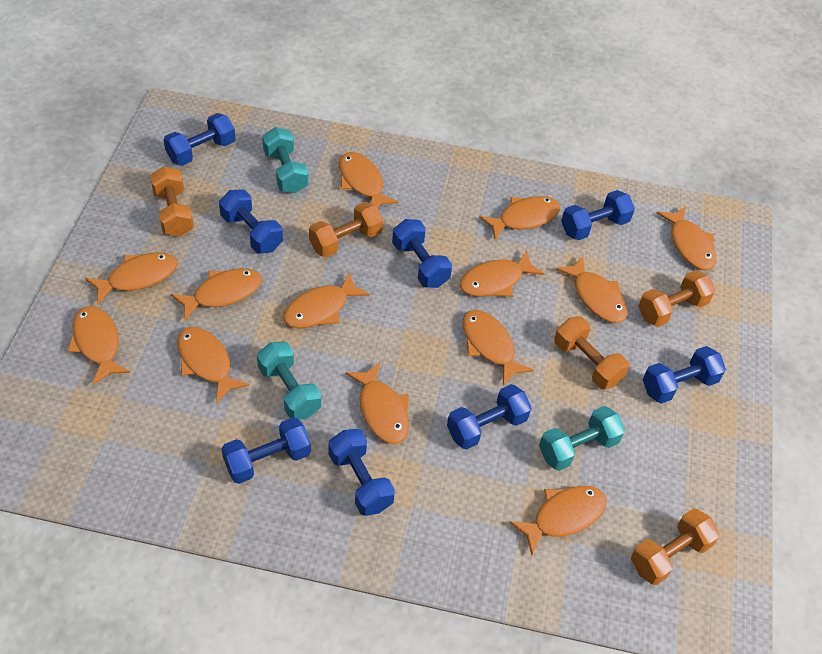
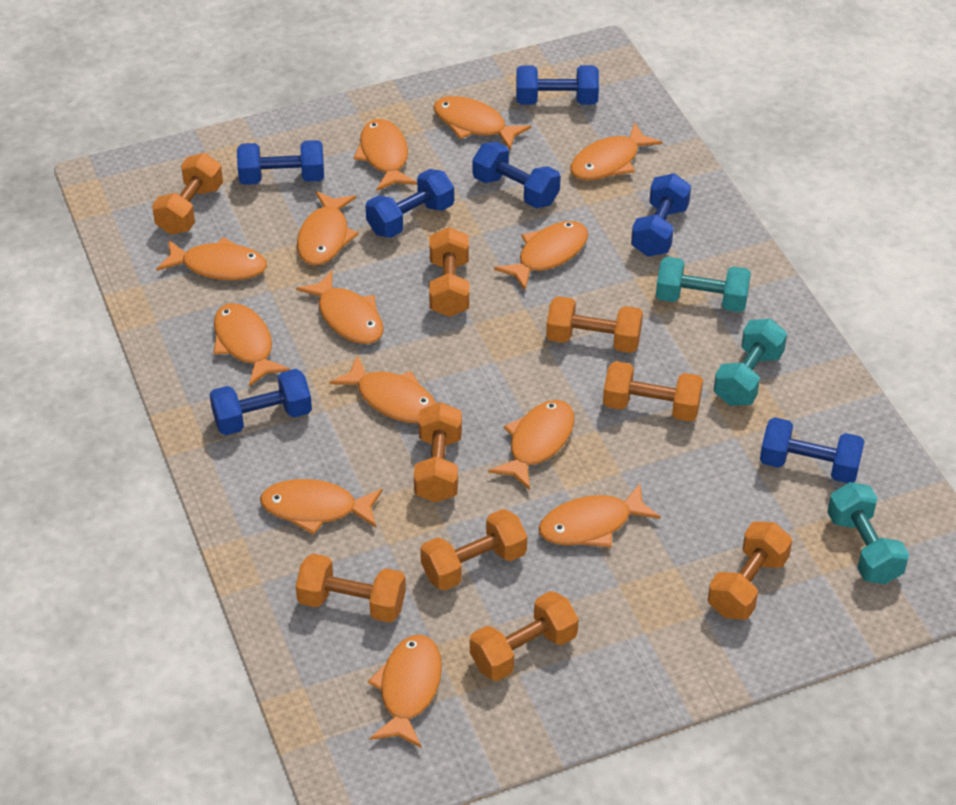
blue dumbbell: [163,113,236,166] [219,190,283,253] [221,417,311,484] [329,429,395,516] [392,219,452,288] [447,384,531,450] [561,190,635,240] [642,346,726,404] = 8 -> [209,369,312,435] [237,140,324,185] [365,169,454,238] [473,142,561,208] [516,65,599,105] [631,173,691,257] [760,417,865,483] = 7
orange dumbbell: [150,166,194,237] [309,202,383,258] [554,316,629,390] [631,508,719,585] [638,270,715,327] = 5 -> [152,153,223,235] [296,554,406,623] [414,402,462,503] [420,509,527,591] [429,227,469,317] [470,591,579,681] [546,296,643,353] [603,361,703,422] [708,521,792,620] = 9

